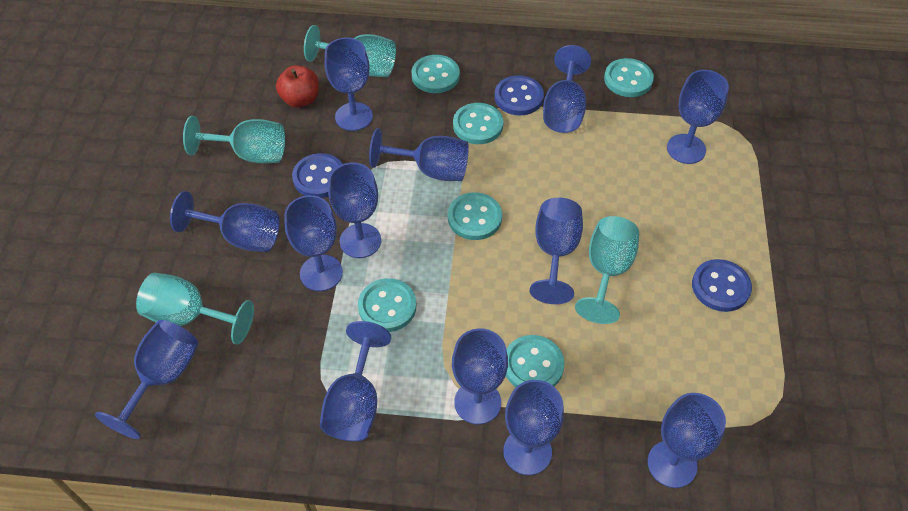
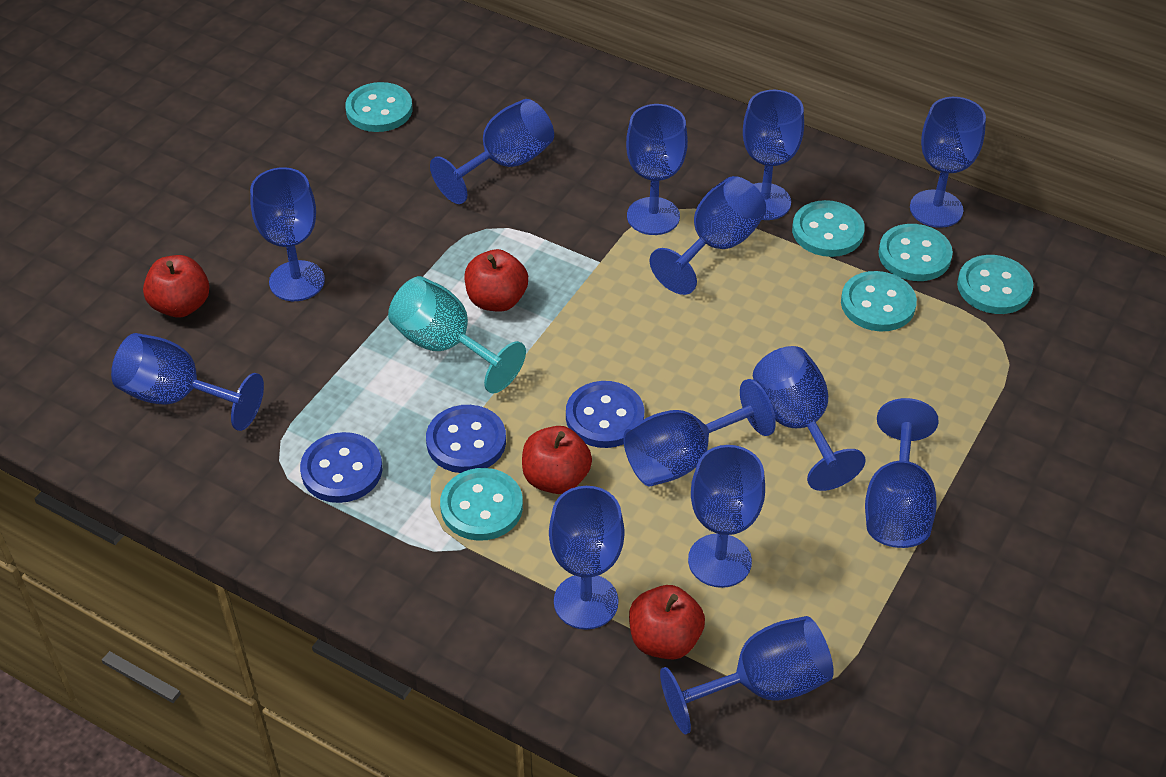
red apple: [276,65,319,108] = 1 -> [143,255,209,318] [464,249,528,312] [522,426,592,494] [629,585,705,659] = 4
turquoise goblet: [136,273,254,345] [183,116,285,163] [304,25,396,77] [575,216,639,324] = 4 -> [388,276,526,394] = 1

